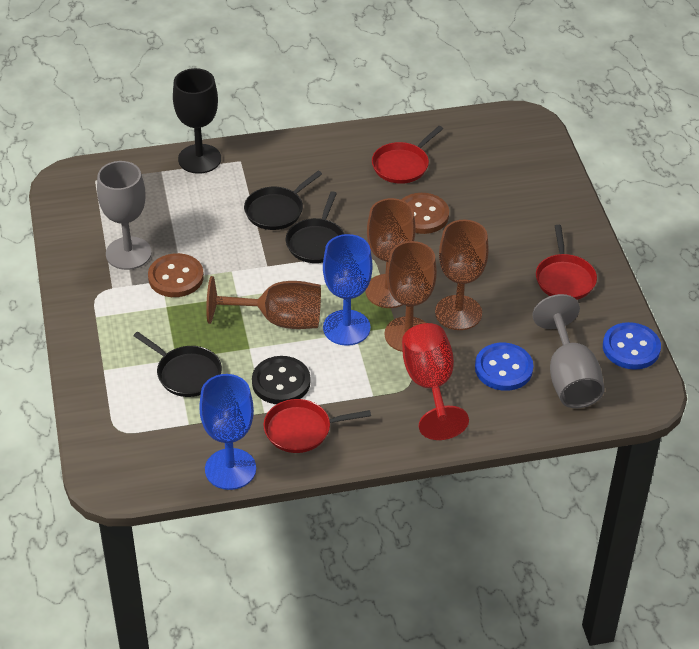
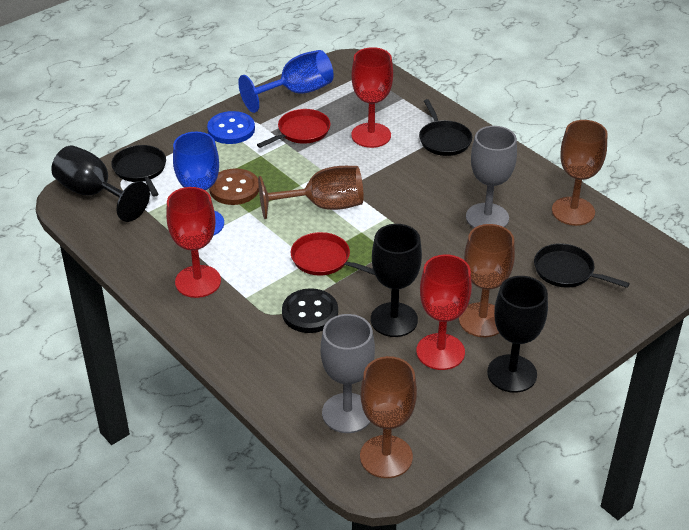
black goblet: [173,68,221,174] = 1 -> [52,145,150,222] [371,224,422,337] [487,276,548,393] = 3
blue button: [475,343,533,391] [603,322,661,370] = 2 -> [207,111,255,144] = 1
brown button: [148,253,204,297] [401,193,449,234] = 2 -> [209,168,259,205] = 1
red goblet: [402,323,469,440] = 1 -> [166,187,221,298] [351,47,393,148] [416,254,472,370] = 3
red pan: [264,399,371,453] [372,126,443,184] [536,225,597,300] = 3 -> [257,109,331,148] [291,232,375,276] = 2

